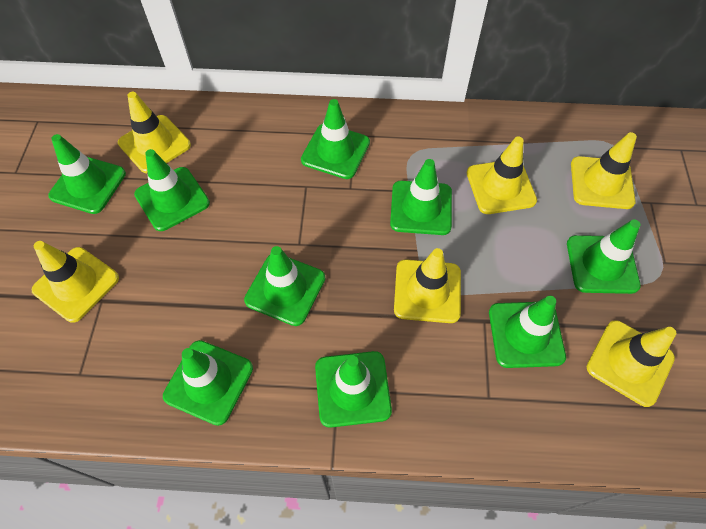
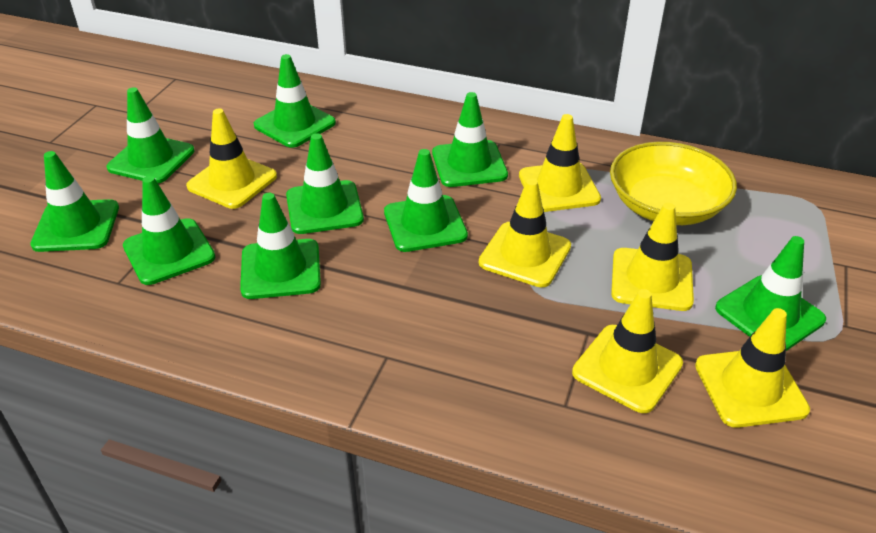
yellow bowl: none = 0 -> [610,142,737,225] = 1

